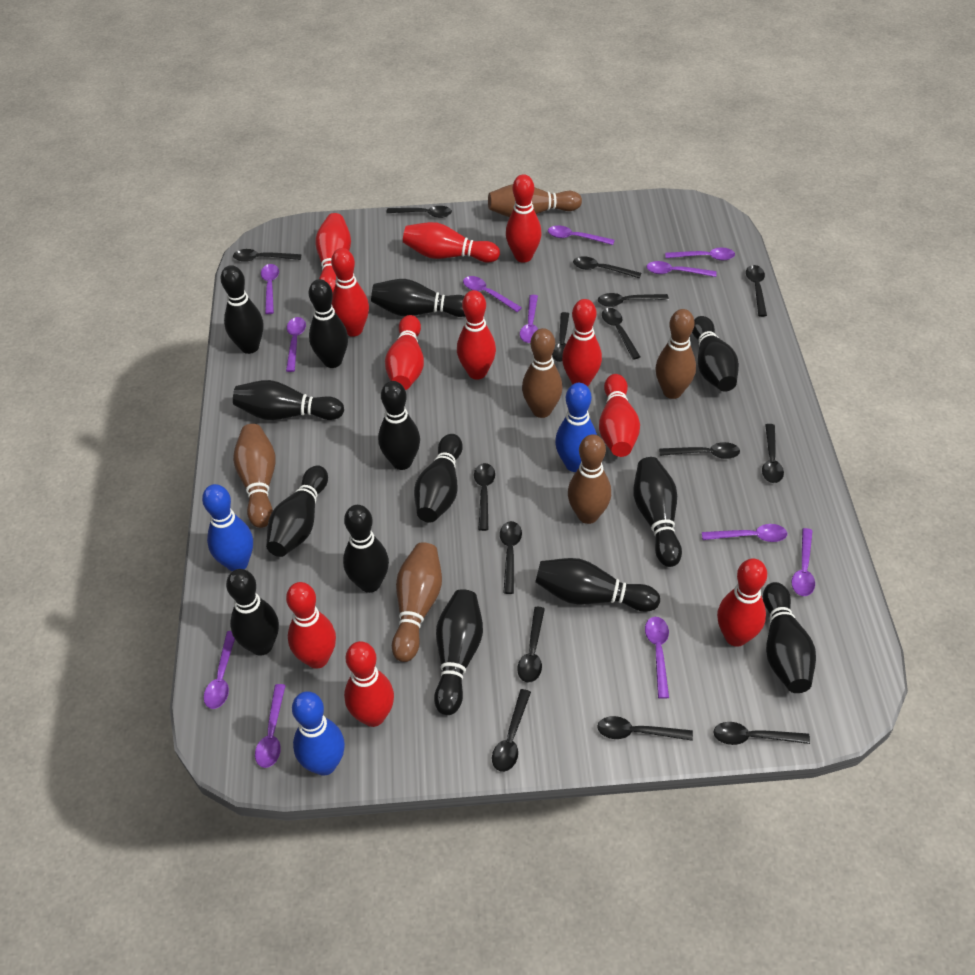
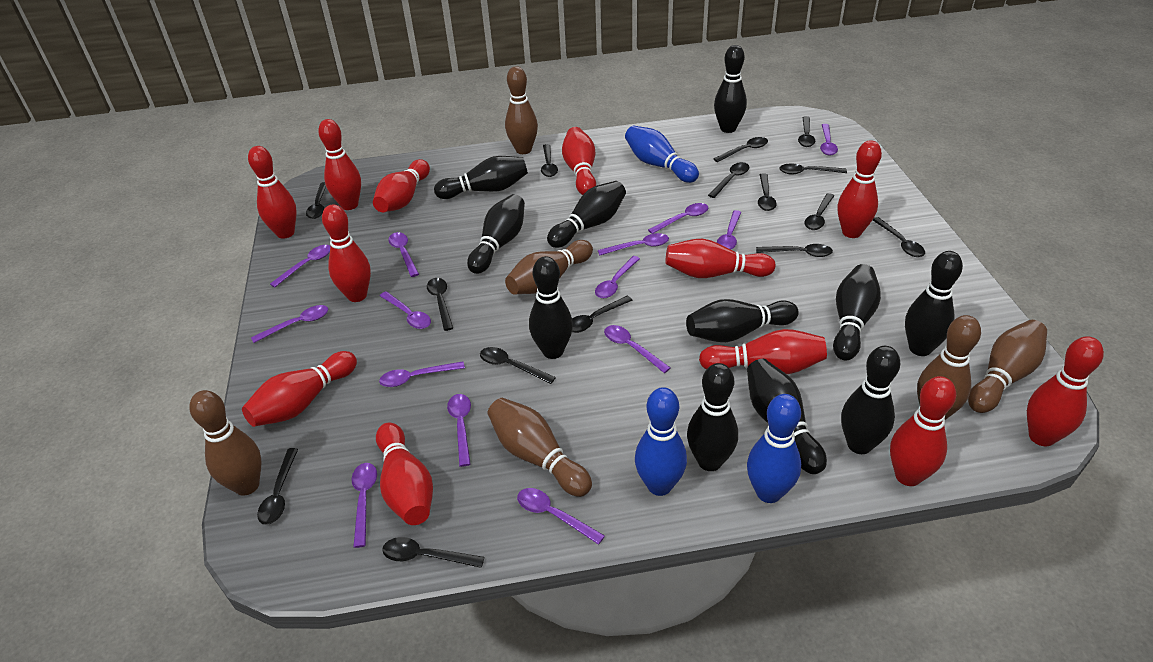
black bowling pin: [221,265,263,354] [226,569,279,656] [233,380,344,420] [266,465,328,557] [309,279,348,368] [343,505,389,593] [371,279,465,317] [378,381,420,470] [414,434,463,522] [434,589,483,715] [535,558,660,612] [633,457,682,567] [692,316,739,392] [763,582,816,693] = 14 -> [434,156,528,199] [467,194,525,274] [529,256,573,359] [547,181,626,248] [686,299,799,342] [687,363,738,471] [714,45,747,133] [747,359,827,474] [833,264,881,360] [841,346,900,454] [905,251,963,356] = 11
purple spoon: [204,631,235,709] [255,684,286,768] [261,264,279,314] [286,317,306,372] [463,276,522,312] [520,295,538,343] [548,225,615,245] [645,617,669,699] [646,261,717,277] [665,248,735,261] [702,524,787,542] [792,528,815,596] = 12 -> [251,305,328,343] [270,245,331,288] [352,463,377,548] [379,361,465,387] [380,291,431,329] [388,232,419,277] [447,394,471,467] [517,488,605,545] [595,256,640,298] [598,233,669,256] [604,325,671,373] [648,203,708,234] [717,210,741,249] [820,124,838,156] = 14
red bowling pin: [286,582,336,669] [316,213,351,292] [331,248,369,337] [344,641,394,727] [385,315,424,390] [403,222,500,263] [457,290,496,379] [506,174,542,263] [562,299,602,387] [599,374,640,457] [717,559,767,647] = 11 -> [242,351,357,427] [248,146,297,239] [318,119,361,210] [322,204,371,302] [373,159,430,212] [376,422,433,525] [562,127,596,195] [665,239,775,278] [699,329,827,374] [838,140,882,238] [890,376,956,486] [1027,336,1104,446] = 12

